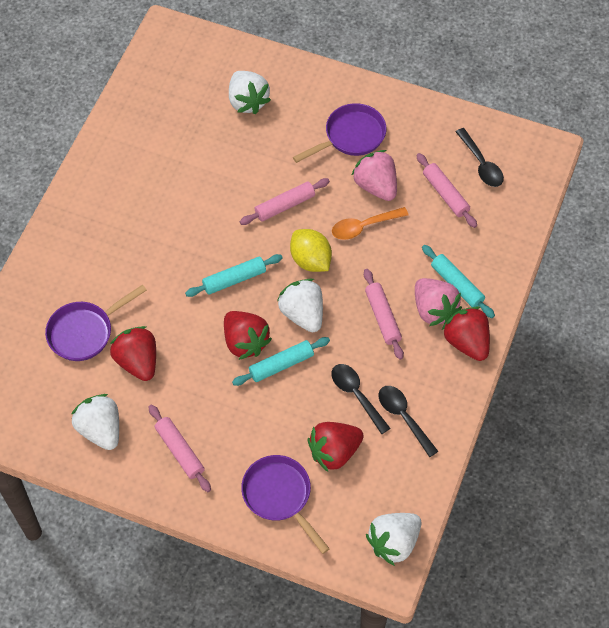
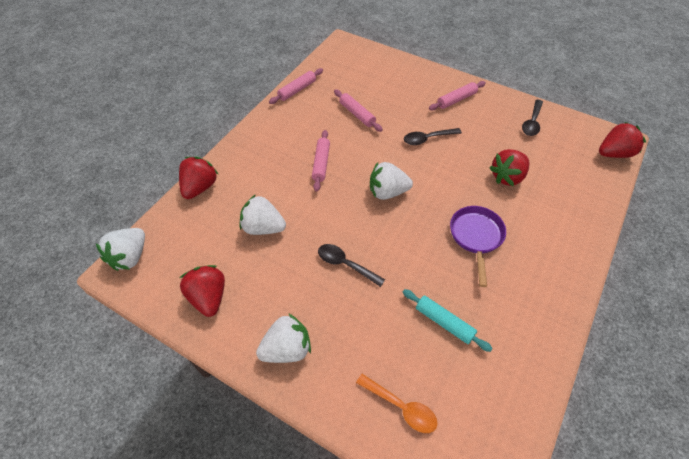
pink strawberry: [352,150,397,201] [415,278,462,326] = 2 -> none = 0
purple pan: [45,284,147,361] [241,455,330,554] [293,103,386,163] = 3 -> [450,206,506,287] = 1
turquoise rolling pin: [185,254,283,297] [232,337,330,386] [422,245,495,318] = 3 -> [403,289,493,352] = 1
yellow lemon: [290,229,332,272] = 1 -> none = 0

